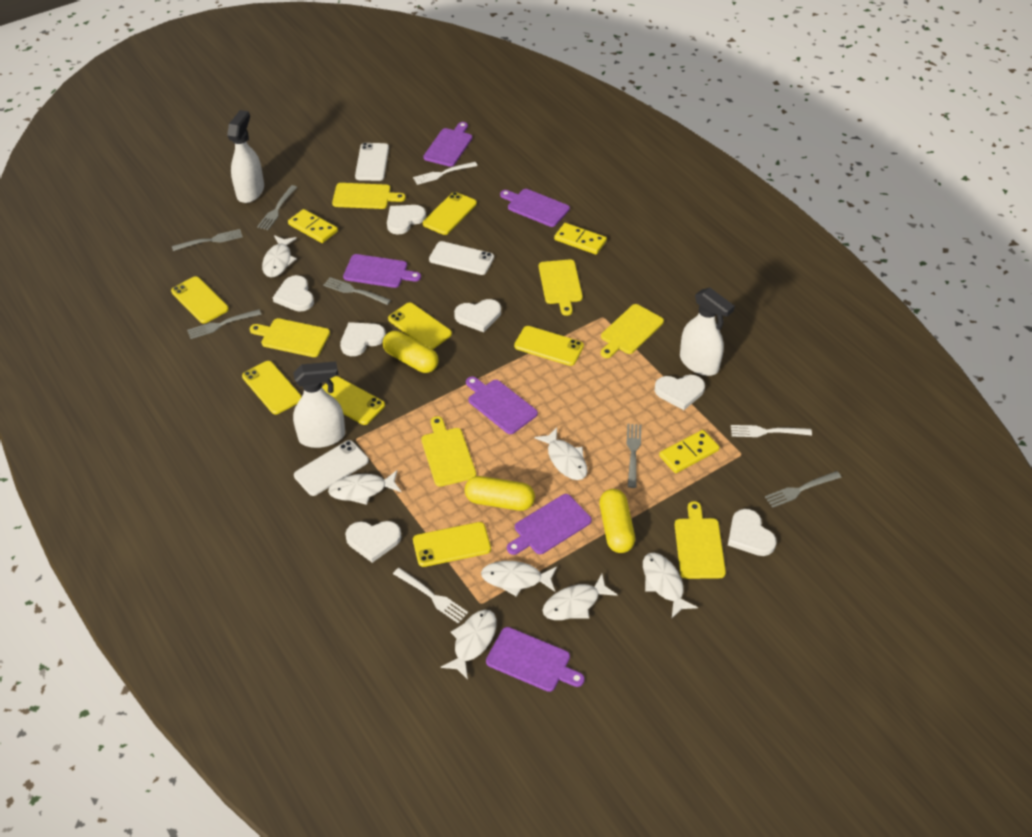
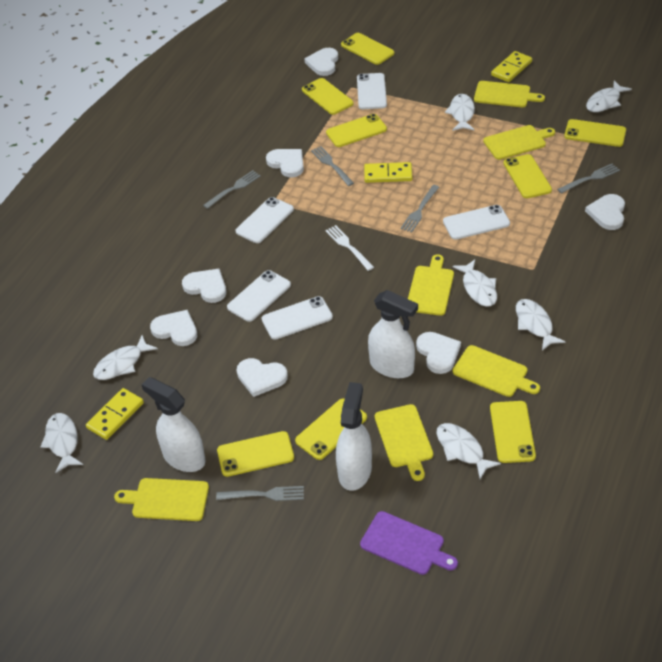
grey fork: [172,229,243,251] [187,309,261,339] [257,185,297,230] [323,277,391,305] [627,424,641,488] [765,471,842,508] = 6 -> [203,170,261,209] [216,486,304,501] [311,146,354,186] [400,185,439,233] [557,163,620,194] = 5
purple cutting board: [343,254,421,288] [423,122,472,167] [466,377,538,434] [486,627,585,692] [500,189,570,227] [507,494,592,555] = 6 -> [360,511,458,575] = 1
white fork: [393,568,468,623] [413,162,477,185] [731,425,812,437] = 3 -> [325,225,374,271] = 1
white phone: [294,440,369,496] [355,143,389,181] [429,241,494,275] = 3 -> [227,270,291,322] [235,197,294,243] [262,296,333,340] [357,73,387,109] [443,205,510,240] = 5
yellow capsule: [383,331,439,373] [465,476,535,511] [599,489,635,553] = 3 -> none = 0
yellow phone: [171,276,229,324] [242,361,302,414] [322,376,385,425] [388,302,452,349] [413,522,491,567] [423,192,477,235] [514,326,584,366] = 7 -> [217,431,294,477] [295,399,367,460] [302,78,354,115] [326,114,387,147] [341,33,395,65] [490,401,536,463] [503,154,552,198] [564,119,626,147] = 8

